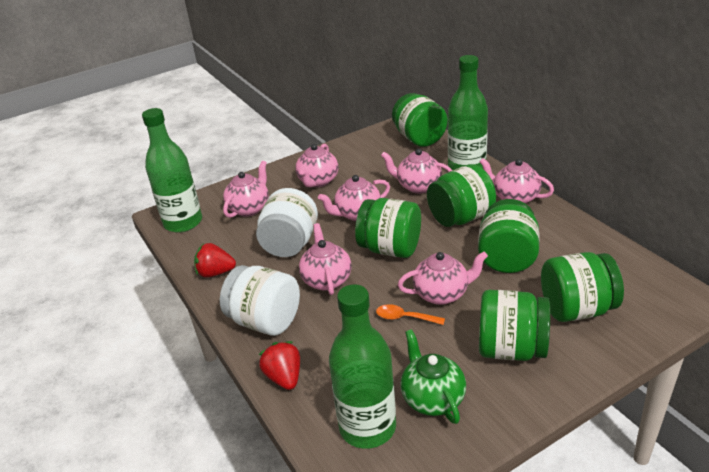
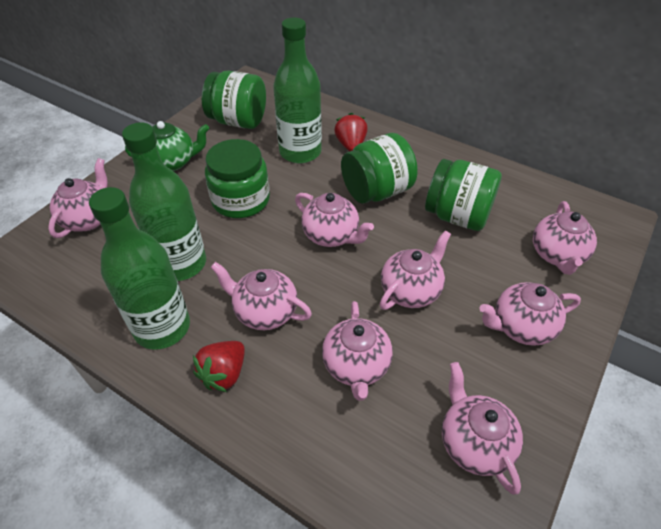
green jar: [355,198,421,258] [392,93,448,147] [427,164,496,227] [478,199,540,273] [479,290,550,361] [541,252,624,322] = 6 -> [202,70,266,129] [205,139,270,218] [341,133,418,204] [425,159,502,231] = 4
orange spoon: [376,304,445,325] = 1 -> none = 0
pink teapot: [223,161,269,218] [295,144,338,187] [299,223,352,295] [318,175,390,221] [381,149,453,193] [398,252,488,305] [479,158,554,203] = 7 -> [48,158,108,238] [210,262,312,330] [295,193,374,247] [322,301,393,401] [380,230,451,310] [442,362,523,495] [479,282,581,346] [533,201,597,275] = 8
white jar: [220,265,300,336] [256,188,318,257] = 2 -> none = 0

